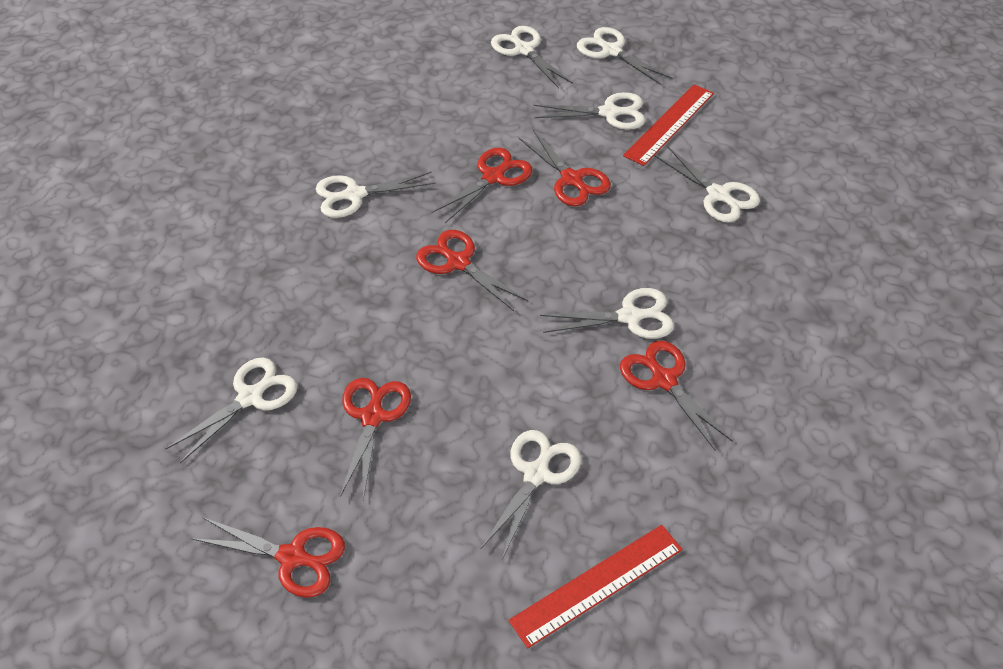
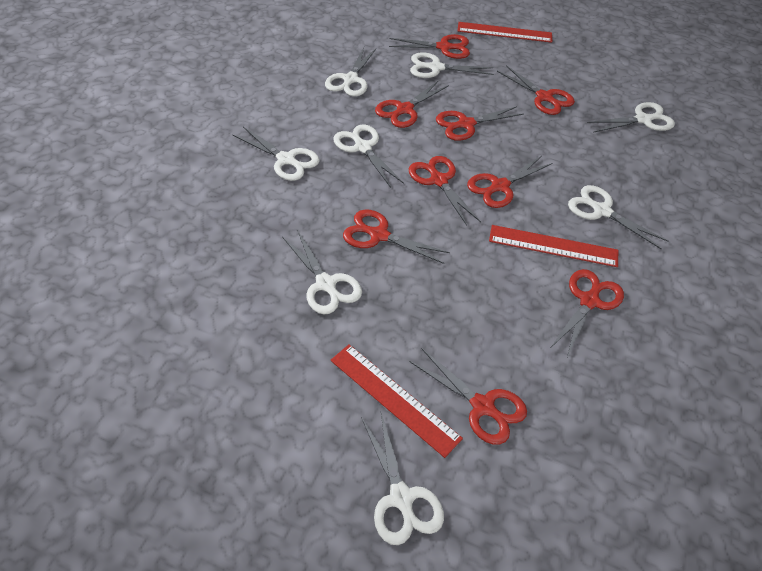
red ruler: [508,525,682,648] [623,84,714,166] = 2 -> [330,344,463,458] [458,22,552,43] [489,225,618,267] = 3
red scissors: [191,517,345,598] [340,378,411,500] [416,230,528,311] [431,148,532,223] [519,130,611,206] [620,341,733,450] = 6 -> [343,209,450,264] [375,80,449,128] [389,34,470,59] [409,156,481,226] [409,349,527,445] [436,106,524,141] [467,156,553,208] [497,65,575,115] [550,269,624,357] = 9

